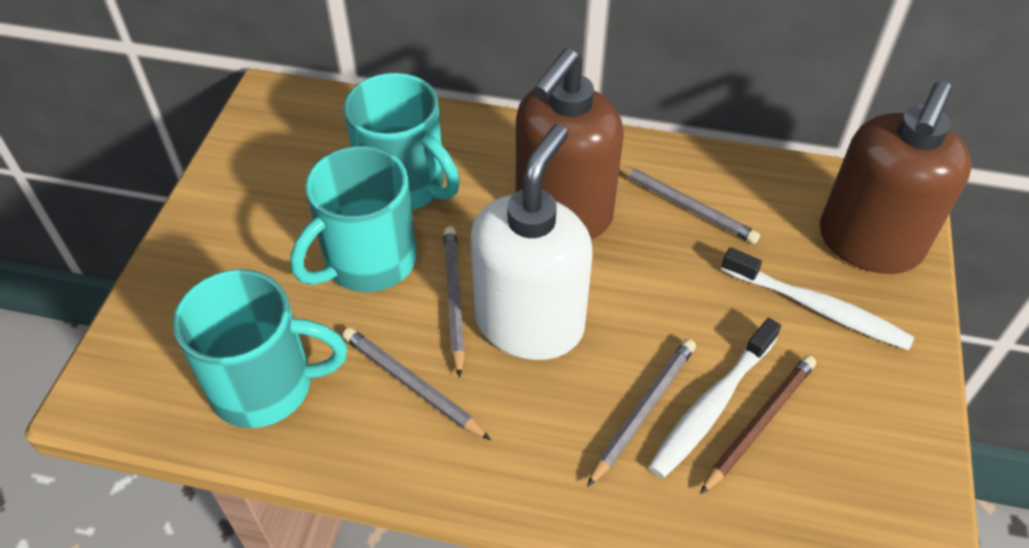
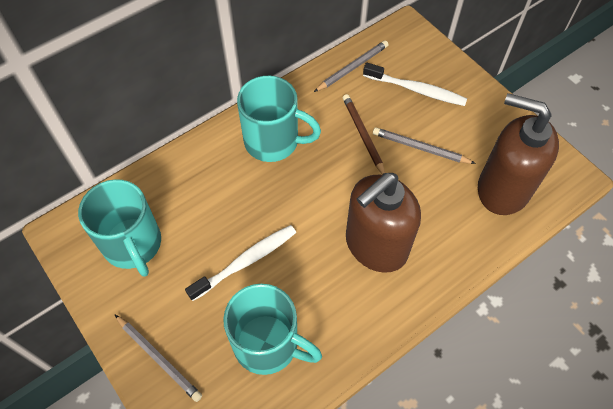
grey pencil: [343,327,491,440] [444,226,465,378] [587,339,696,487] [619,164,760,244] = 4 -> [115,315,202,402] [314,40,389,92] [373,127,476,164] = 3
white soap dispenser: [471,124,593,360] = 1 -> none = 0

